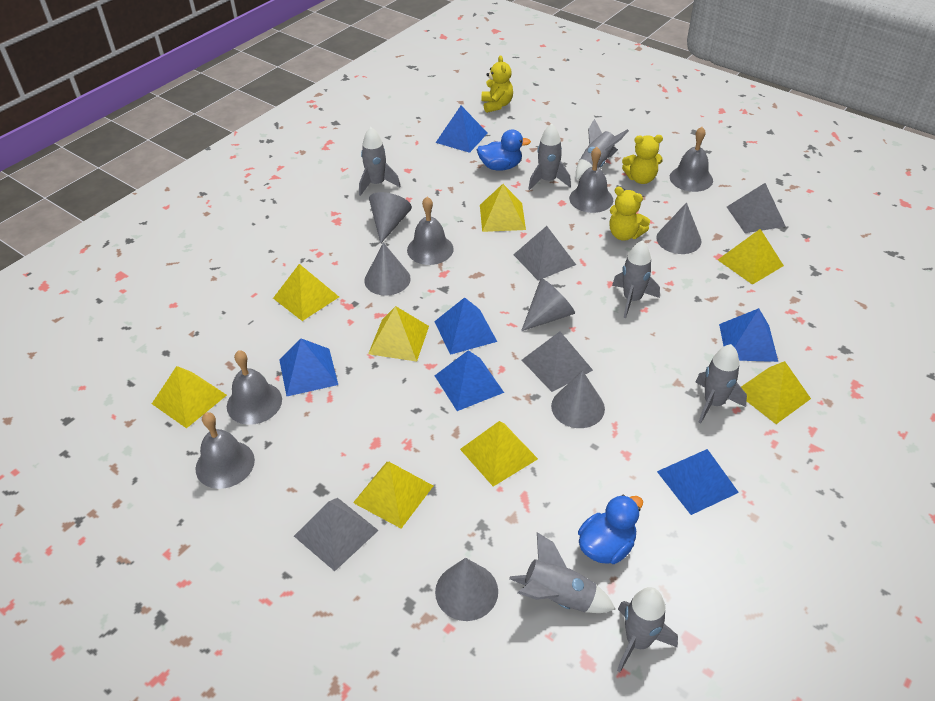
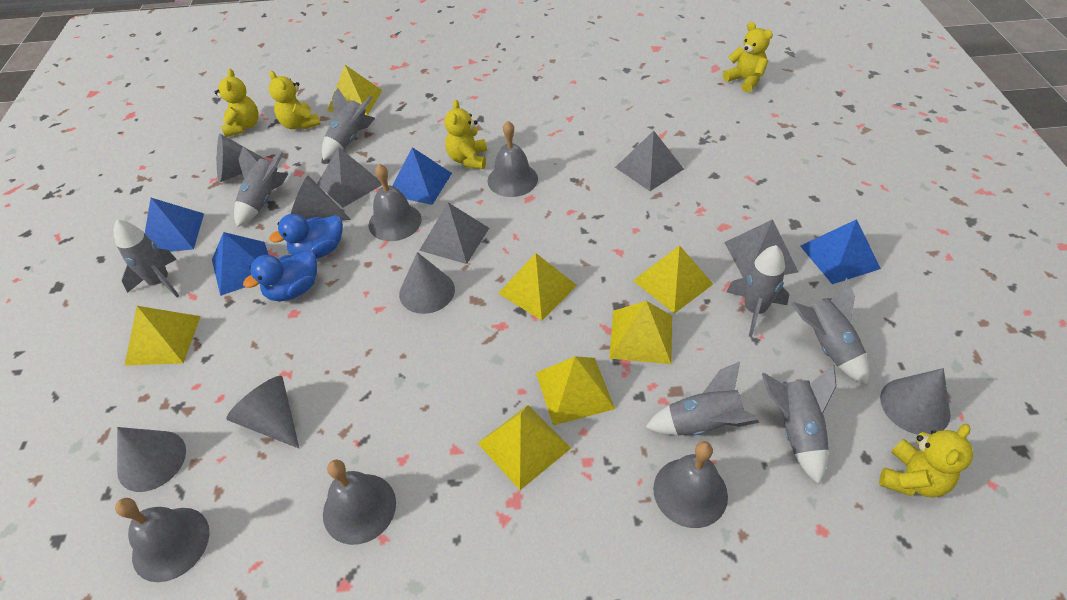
blue pyramid: [279,338,338,396] [434,297,497,355] [435,350,504,411] [436,106,487,153] [657,449,739,515] [719,308,778,362] = 6 -> [145,198,204,252] [212,232,269,296] [393,147,452,205] [800,219,881,284] = 4
yellow pyramid: [152,366,227,428] [273,264,339,321] [353,462,433,528] [368,306,429,362] [460,421,538,487] [480,184,526,232] [718,229,784,285] [741,361,811,424] = 8 -> [124,306,201,366] [327,65,382,116] [478,405,571,490] [498,253,577,320] [536,356,615,425] [609,301,672,364] [633,245,713,314] = 7
yellow teddy bear: [481,55,513,113] [609,186,650,241] [622,135,663,184] = 3 -> [215,69,258,137] [269,71,321,130] [444,100,487,169] [723,22,773,93] [879,424,973,497] = 5

